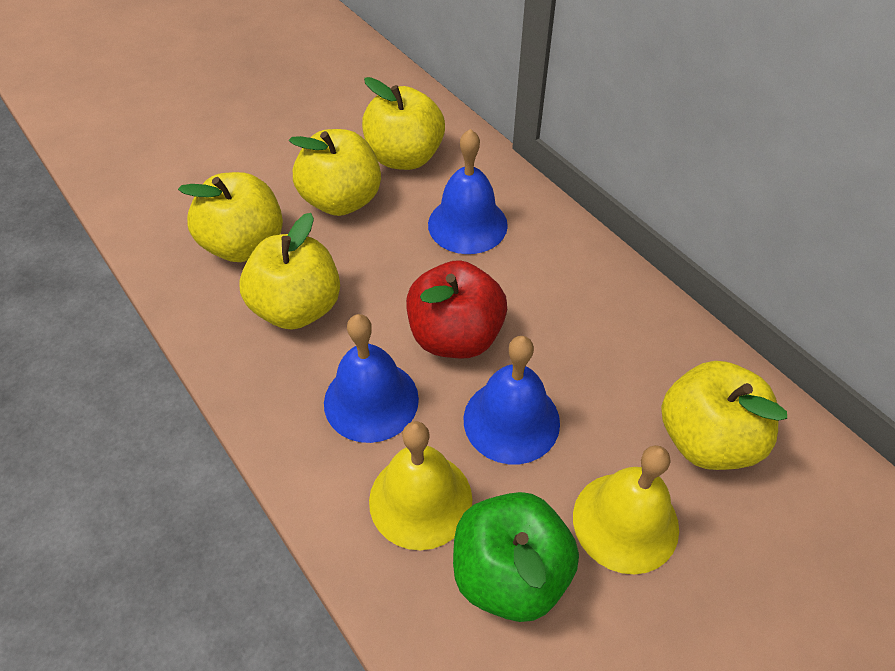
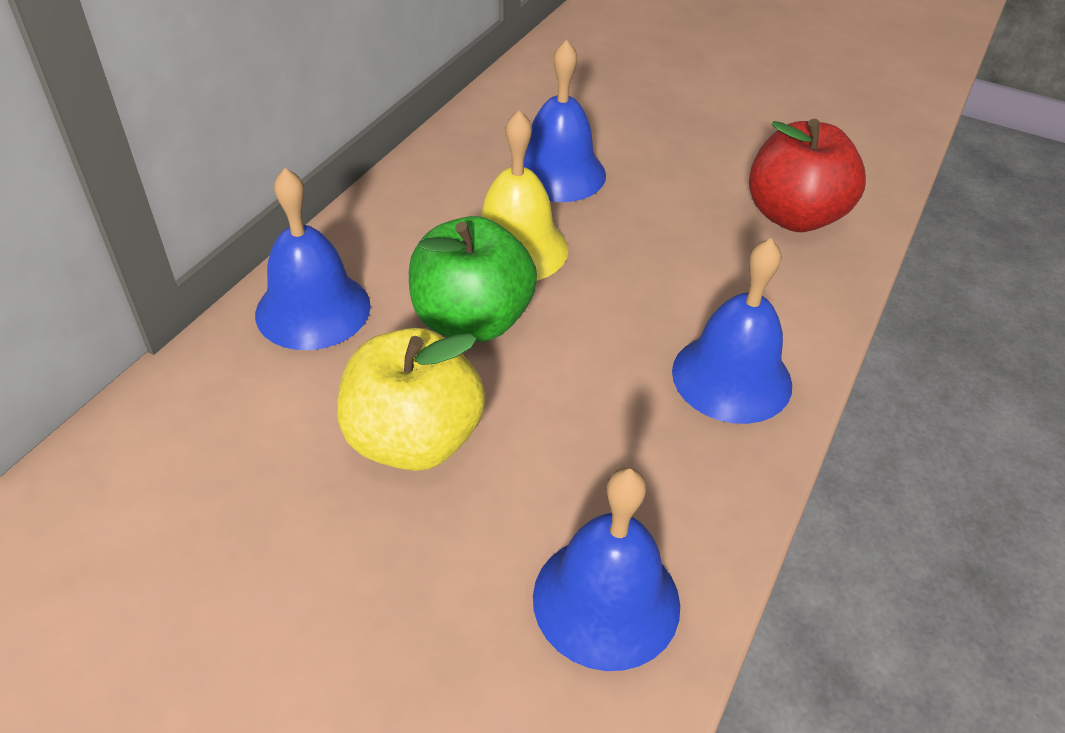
blue bell: [324,314,419,443] [428,129,508,254] [464,336,560,464] = 3 -> [255,168,371,350] [524,39,606,202] [533,467,680,671] [672,238,792,424] = 4
yellow apple: [178,172,283,262] [240,213,340,330] [289,129,381,216] [362,77,445,170] [661,361,787,470] = 5 -> [337,328,486,471] = 1
yellow bell: [369,421,472,550] [573,445,679,574] = 2 -> [481,110,569,281] = 1

